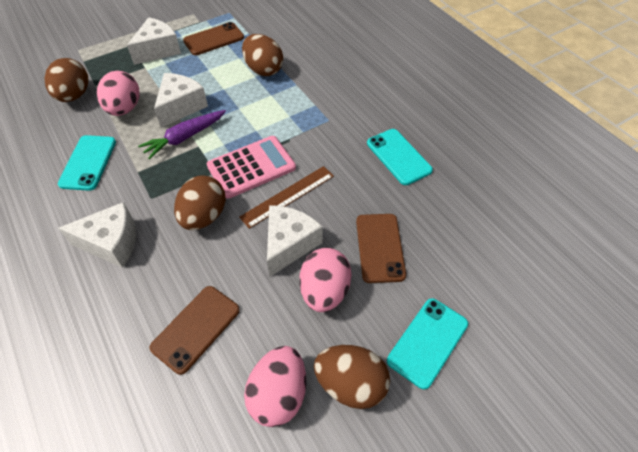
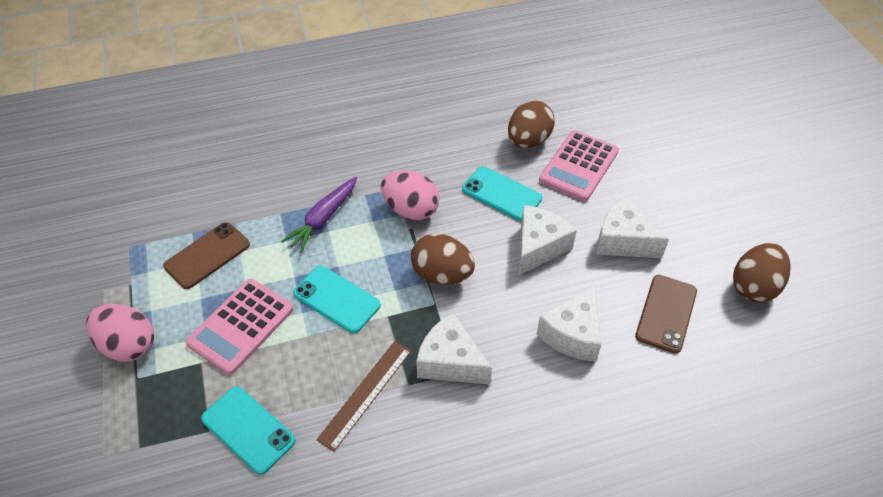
brown egg: [44,58,88,102] [174,175,226,230] [242,34,283,76] [314,345,390,409] = 4 -> [411,234,475,285] [508,101,555,148] [733,243,791,302] = 3
brown phone: [149,286,240,375] [183,22,244,55] [356,214,406,283] = 3 -> [163,222,250,289] [635,275,697,353] = 2
pink calculator: [207,136,296,199] = 1 -> [185,279,294,375] [539,130,619,201] = 2
pink egg: [97,71,140,116] [244,346,306,427] [300,248,352,312] = 3 -> [86,304,154,362] [381,171,439,220] = 2

